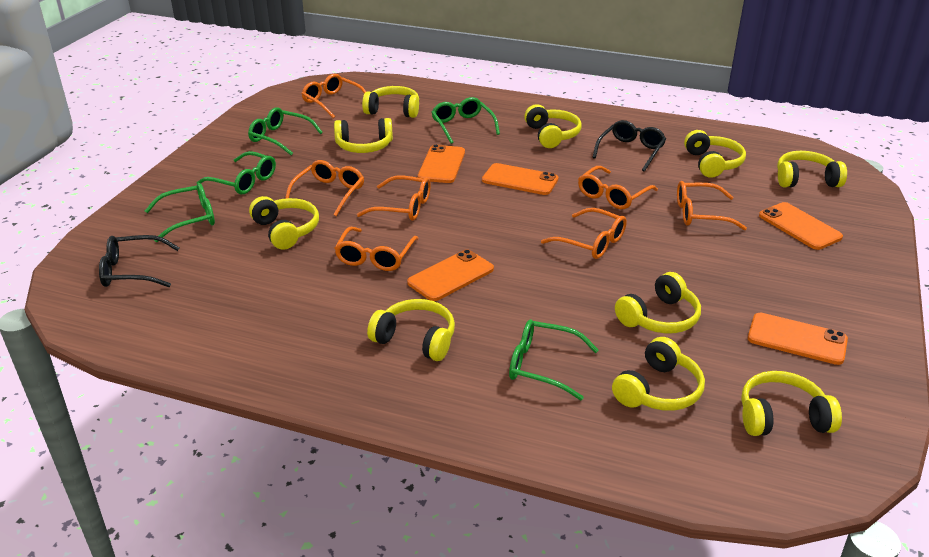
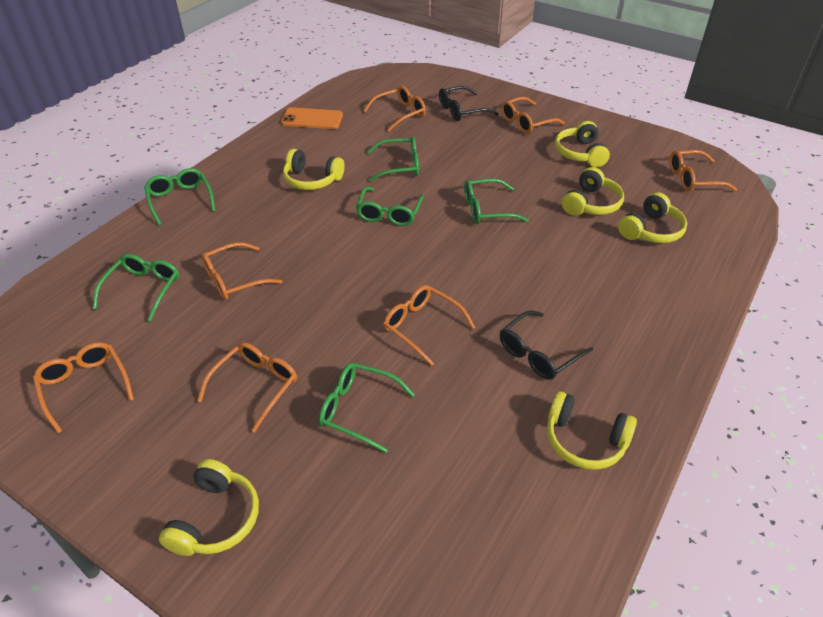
green glasses: [145,183,215,242] [197,151,276,194] [248,107,323,155] [432,97,500,144] [509,320,599,401] = 5 -> [93,254,179,322] [144,168,215,226] [319,363,415,453] [356,187,424,226] [367,137,419,182] [464,178,529,224] = 6
orange phone: [407,249,494,301] [418,144,465,183] [482,163,558,195] [748,313,848,365] [759,202,843,250] = 5 -> [281,107,343,129] = 1
yellow headphones: [249,196,319,249] [334,118,393,153] [362,86,419,118] [367,299,455,361] [524,104,582,148] [612,337,705,411] [615,272,701,333] [684,130,746,178] [741,371,842,436] [777,151,847,187] = 10 -> [159,459,259,556] [283,149,345,190] [547,391,637,470] [555,121,610,167] [562,167,624,216] [618,192,687,243] = 6

